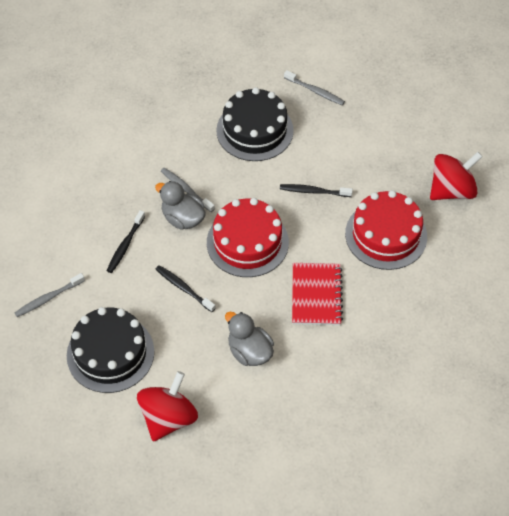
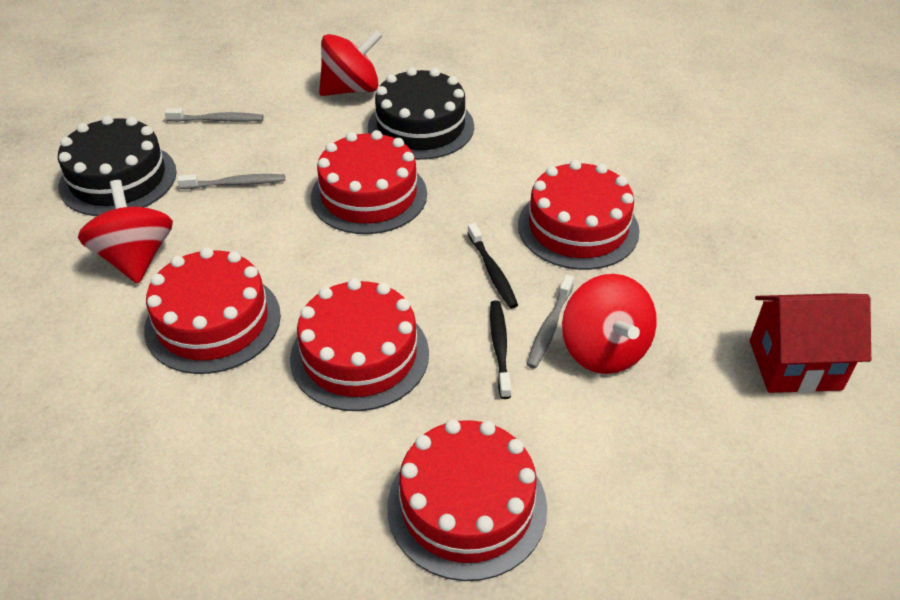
black toothbrush: [107,210,145,273] [156,265,216,312] [280,184,353,197] = 3 -> [468,223,518,309] [490,300,511,399] = 2
grey duck: [155,181,206,230] [225,312,274,366] = 2 -> none = 0
red cake: [207,198,289,277] [345,190,427,270] = 2 -> [144,247,281,374] [290,278,429,411] [311,130,427,234] [387,419,547,581] [518,160,640,270] = 5
red house: none = 0 -> [750,293,871,393] = 1
red notebook: [292,263,343,325] = 1 -> none = 0
red spinning top: [137,371,198,441] [430,152,483,200] = 2 -> [78,180,173,284] [319,30,382,96] [562,274,657,374] = 3

